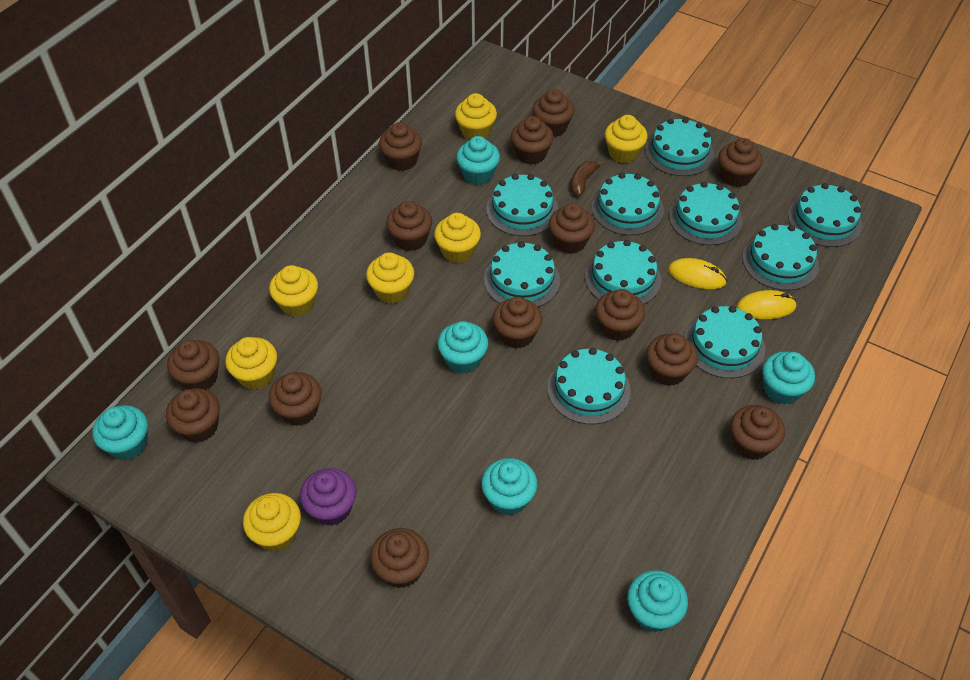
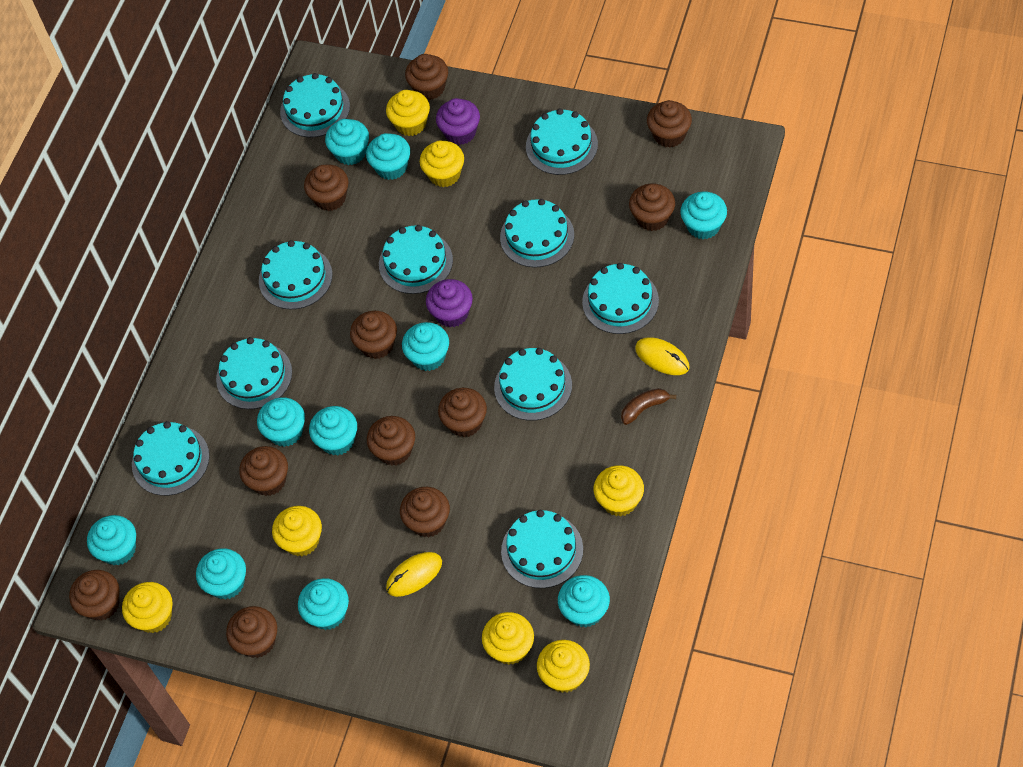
brown cupcake: [166,388,220,443] [167,340,219,390] [269,372,322,426] [370,528,429,588] [379,122,422,171] [386,201,432,251] [493,297,542,349] [511,116,554,165] [532,89,574,137] [549,203,595,254] [595,289,645,341] [646,333,698,386] [718,138,763,187] [730,405,785,460] = 14 -> [69,570,119,621] [226,606,277,658] [239,446,288,496] [304,165,349,211] [350,311,397,359] [367,416,415,466] [400,487,450,537] [405,54,448,100] [438,388,487,437] [629,184,675,231] [647,100,692,148] = 11
purple cupcake: [300,468,356,526] = 1 -> [426,279,473,327] [436,98,480,145] = 2
turquoise cupcake: [92,405,148,460] [438,321,488,374] [456,136,500,185] [481,458,537,515] [627,570,688,632] [762,351,815,404] = 6 -> [87,515,136,566] [196,548,246,600] [257,397,305,447] [298,578,349,630] [309,406,357,456] [325,119,369,165] [366,133,410,180] [402,322,449,371] [558,575,610,628] [680,191,727,239] = 10

